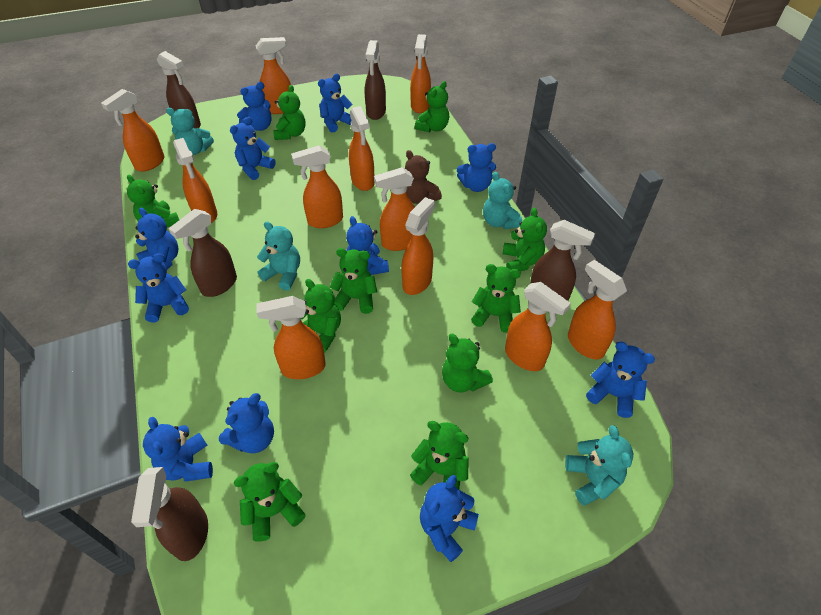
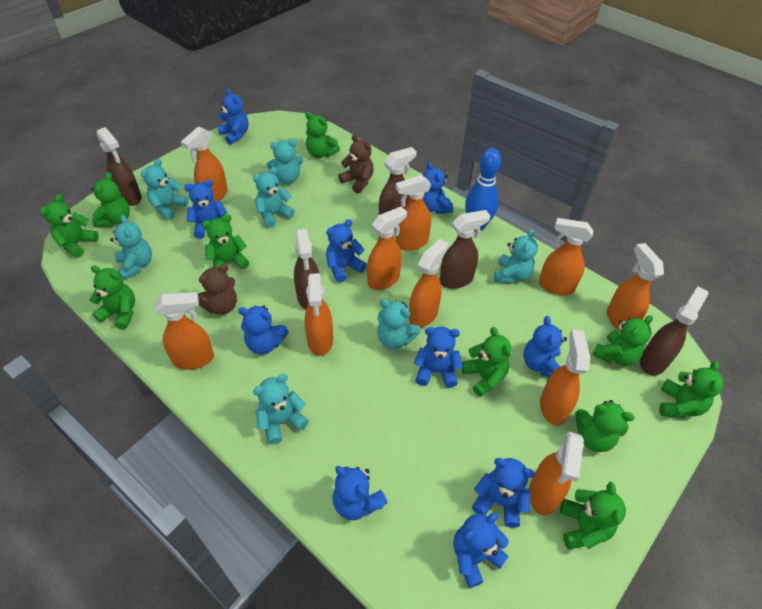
blue bowling pin: none = 0 -> [465,148,501,231] = 1
blue teddy bear: [128,253,189,323] [135,208,179,270] [143,417,213,481] [219,393,274,454] [230,117,275,180] [237,82,271,131] [318,74,352,133] [346,216,389,275] [420,475,479,562] [457,143,496,192] [586,342,655,418] = 11 -> [184,180,228,239] [218,89,249,145] [238,305,289,354] [326,219,367,283] [333,466,387,520] [414,326,463,388] [423,162,453,214] [453,512,509,588] [472,458,535,528] [523,316,567,377] = 10
brown teddy bear: [405,150,442,204] = 1 -> [198,264,237,315] [338,134,374,193] = 2
orange spray bottle: [101,89,165,172] [173,138,217,223] [256,37,291,114] [256,296,326,379] [291,145,343,228] [349,106,375,191] [374,167,415,251] [401,197,435,295] [410,34,431,113] [505,282,571,371] [568,260,627,360] = 11 -> [154,292,214,370] [181,127,228,202] [305,273,333,356] [367,207,407,290] [396,175,431,251] [409,239,448,328] [529,432,584,516] [539,218,593,296] [540,330,590,426] [607,243,664,332] = 10
turquoise teddy bear: [166,108,214,155] [257,222,300,291] [483,172,522,229] [565,425,633,506] = 4 -> [110,215,152,280] [141,159,189,220] [253,167,295,228] [253,374,309,445] [266,139,303,184] [377,299,420,349] [494,229,538,284] = 7

